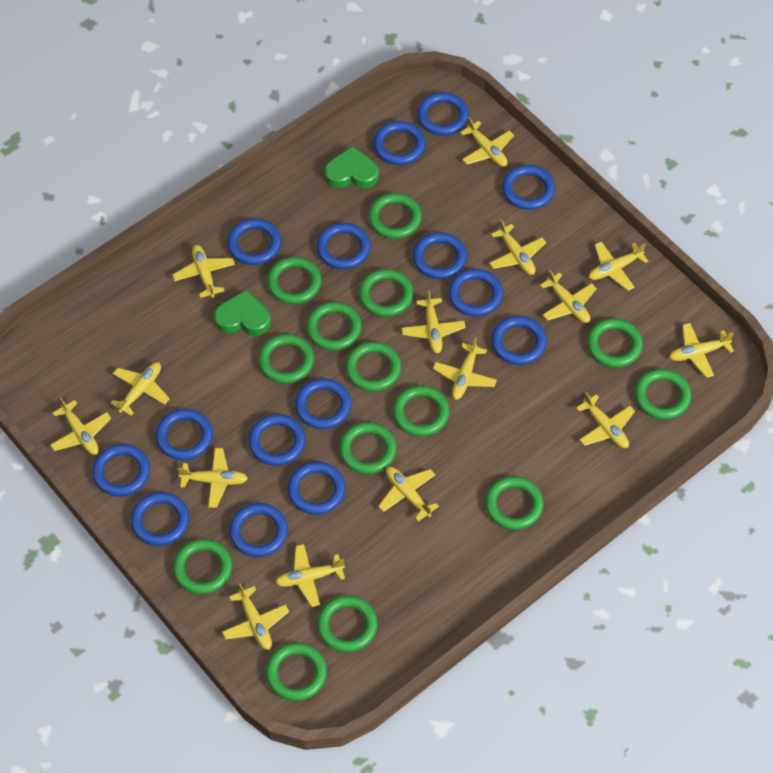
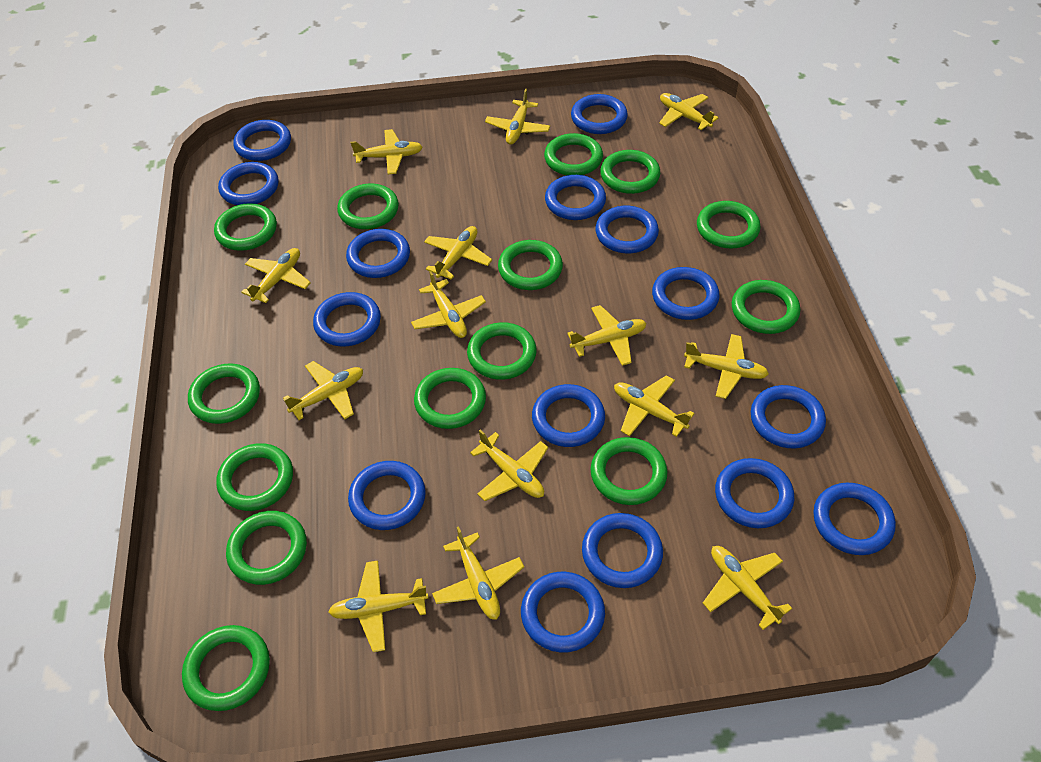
green heart: [214,290,271,336] [325,146,379,188] = 2 -> none = 0
yellow plane: [50,398,111,455] [110,362,170,416] [173,245,235,298] [178,448,248,508] [222,583,289,650] [275,544,345,607] [378,467,439,521] [401,290,465,354] [433,337,497,400] [460,117,514,167] [489,219,546,275] [540,270,597,323] [576,392,635,448] [589,241,648,291] [669,323,734,378] = 15 -> [241,248,311,303] [283,361,363,420] [328,561,428,652] [351,129,423,174] [411,271,486,338] [424,226,492,280] [432,526,524,620] [470,430,548,501] [485,89,550,145] [567,305,647,366] [614,375,695,437] [659,93,719,130] [684,334,769,399] [703,546,792,630] = 14

